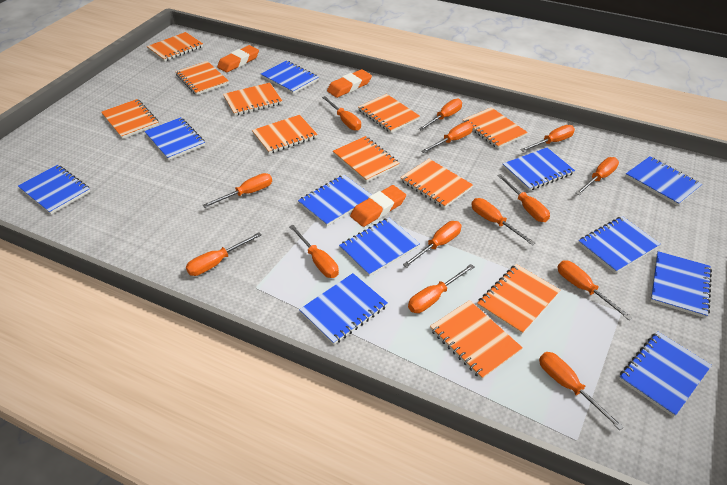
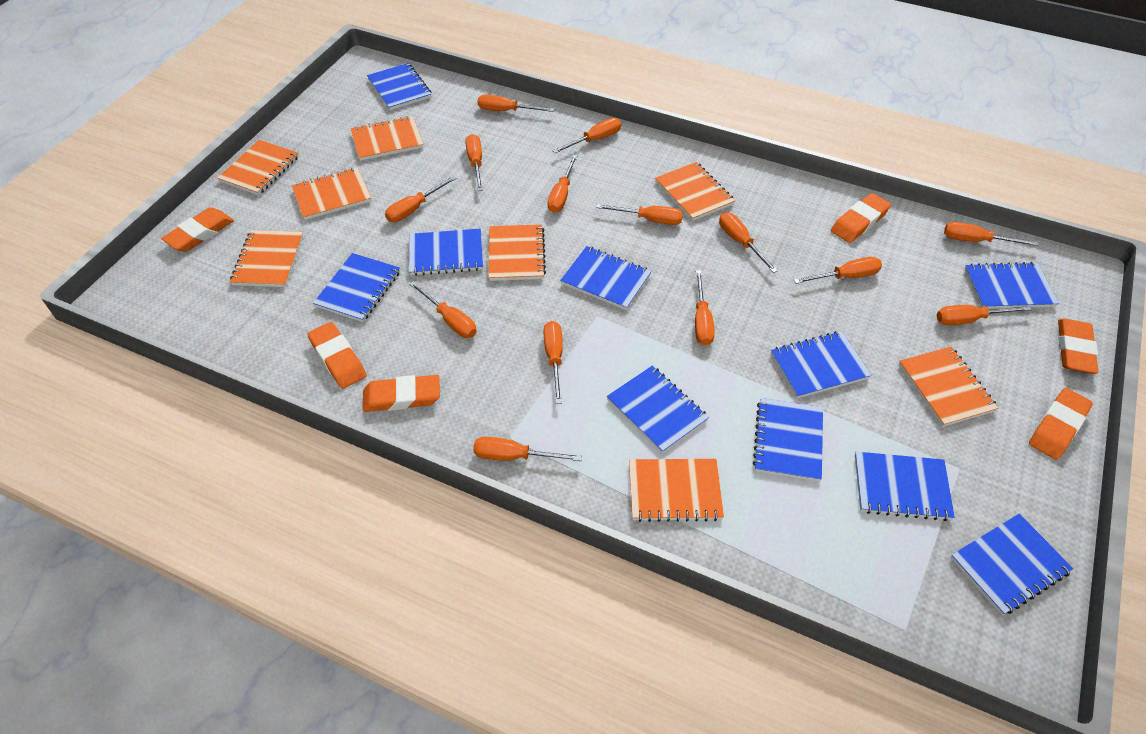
blue notebook: [18,165,90,214] [144,117,205,160] [261,60,319,94] [298,175,371,226] [299,273,388,345] [339,218,420,276] [503,148,575,191] [578,216,661,273] [619,331,712,417] [625,156,702,206] [650,251,712,318] = 11 -> [313,253,400,322] [367,63,431,110] [409,229,483,276] [560,246,651,310] [607,366,709,453] [753,398,823,482] [771,331,871,399] [855,452,955,521] [951,514,1073,615] [965,262,1059,309] = 10
orange eraser: [217,45,259,73] [327,69,372,98] [350,185,406,227] = 3 -> [161,207,234,252] [308,322,367,389] [362,375,440,412] [831,193,891,243] [1029,388,1093,460] [1058,318,1098,374] = 6
orange notebook: [101,99,159,139] [147,32,203,62] [175,61,229,95] [223,83,282,116] [252,115,318,154] [333,136,400,182] [358,94,420,133] [400,159,473,208] [430,300,523,380] [462,107,528,149] [477,264,560,335] = 11 -> [217,140,299,195] [230,230,303,287] [292,168,371,220] [351,116,423,161] [489,224,546,281] [629,459,724,522] [655,162,735,221] [899,346,998,427] = 8

